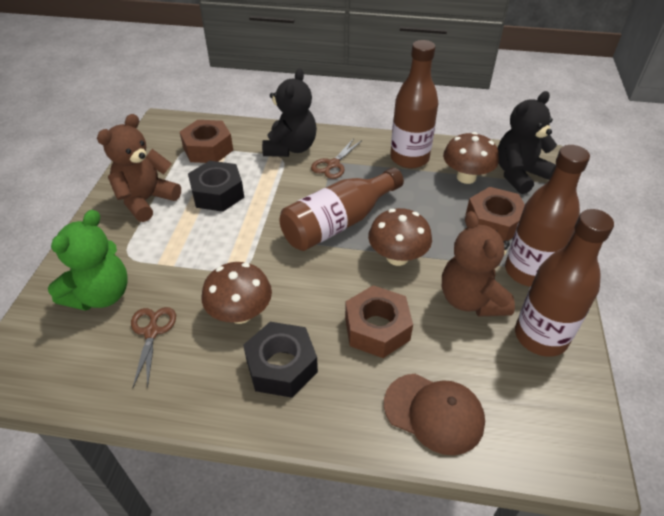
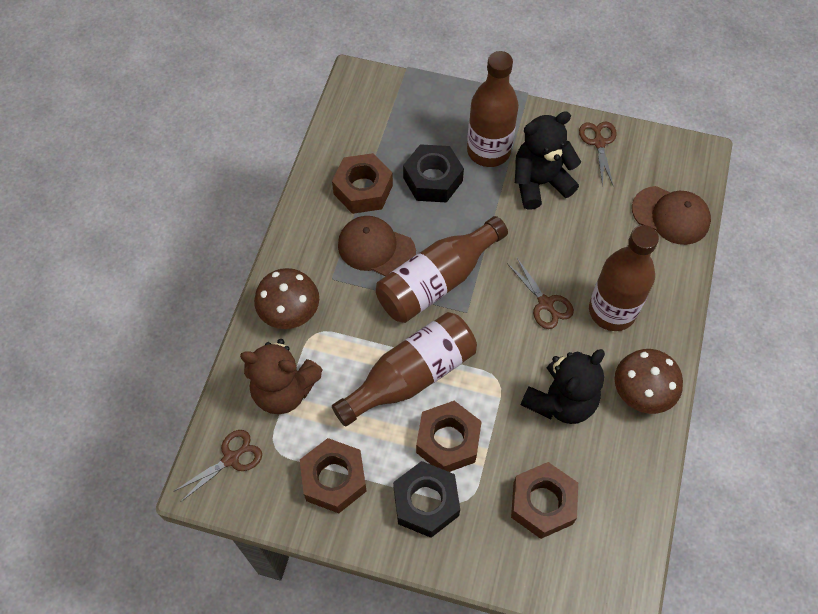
brown cap: [384,374,485,455] = 1 -> [338,216,416,276] [632,186,711,245] = 2
brown mushroom: [202,262,272,324] [368,208,432,266] [443,132,499,184] = 3 -> [254,268,319,329] [615,349,683,414] = 2
brown nut: [180,120,233,163] [345,285,413,358] [466,187,525,241] = 3 -> [300,438,367,513] [332,153,393,214] [416,401,482,472] [511,462,578,539] = 4
brown scissors: [131,307,176,388] [311,138,361,179] = 2 -> [173,430,262,502] [507,258,574,329] [579,122,616,187] = 3
brown teddy bear: [97,114,181,222] [442,211,515,317] = 2 -> [240,339,323,414] = 1
green teddy bear: [48,210,128,311] = 1 -> none = 0

